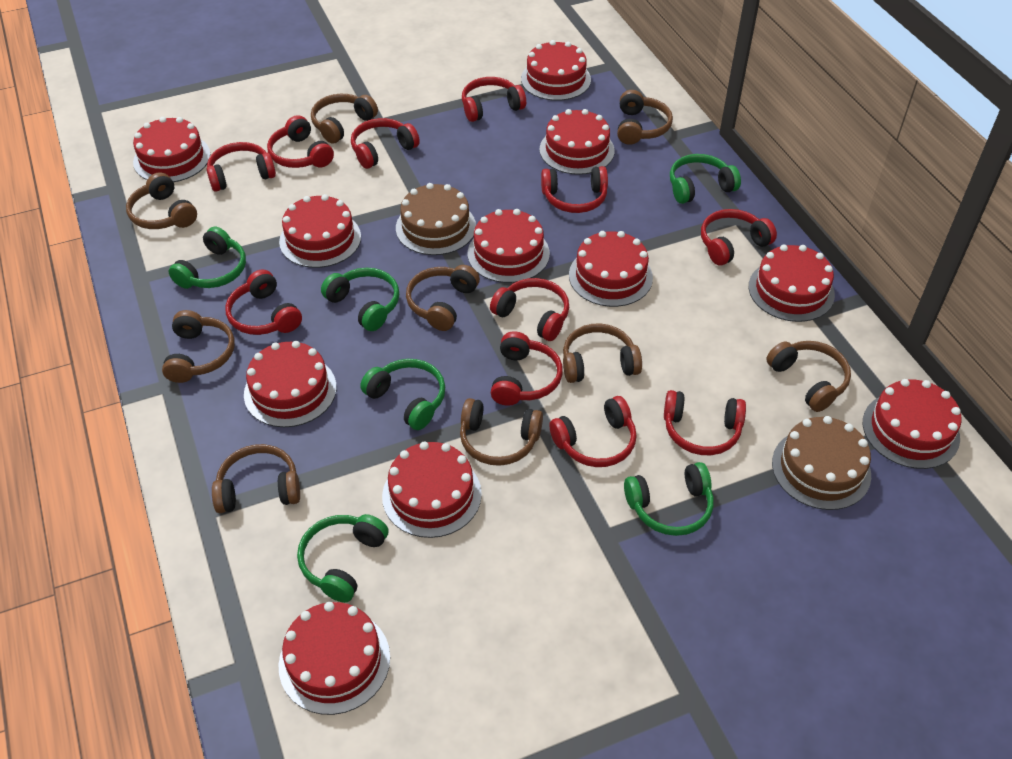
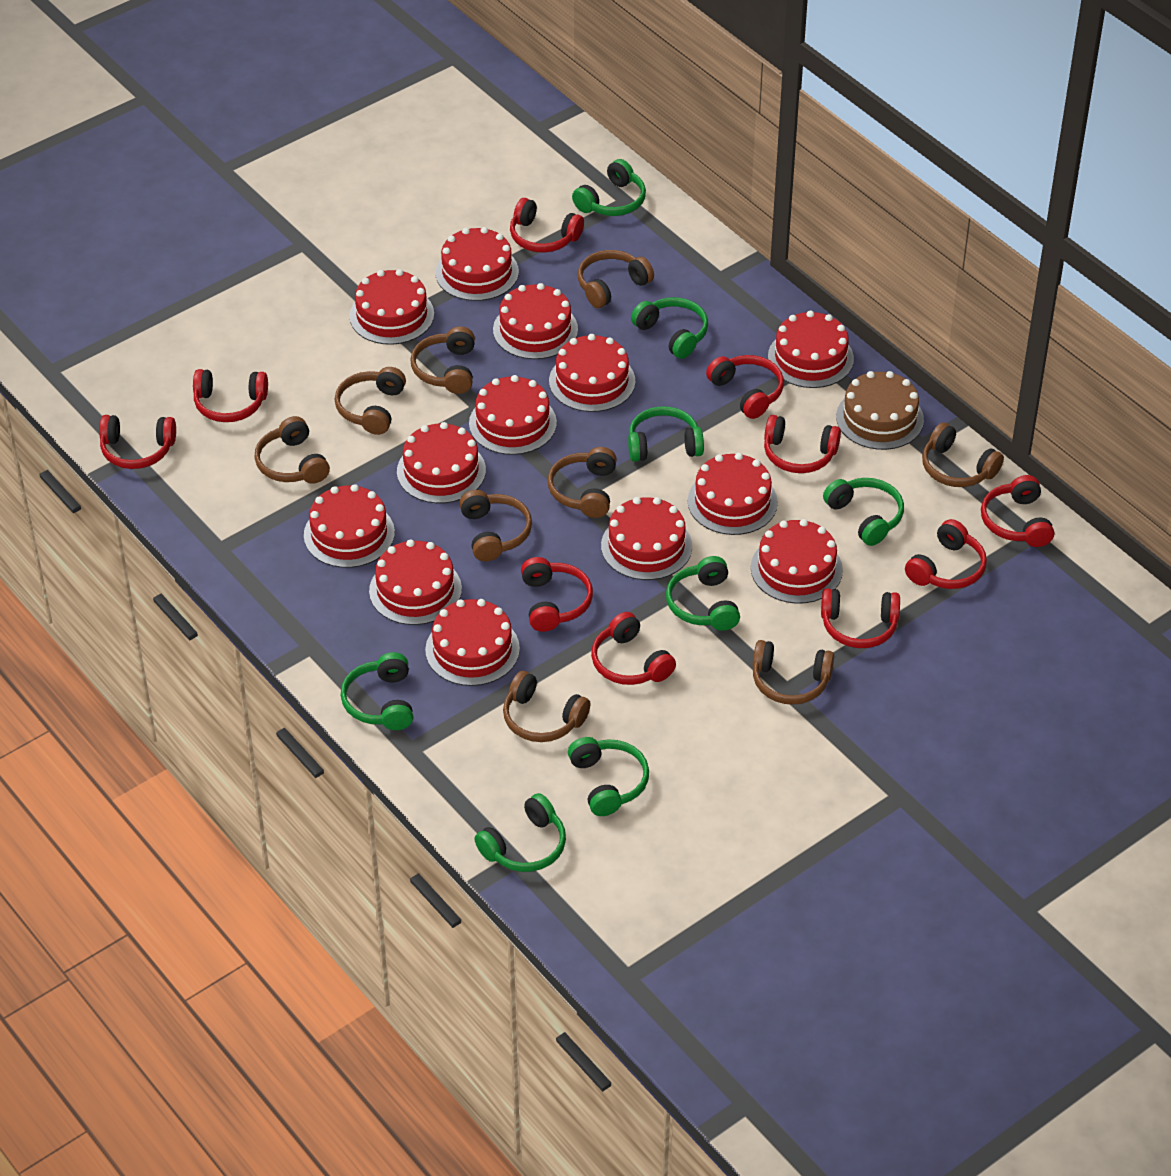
brown cake: [396,183,476,255] [772,416,871,510] = 2 -> [836,371,924,450] = 1
green headphones: [169,227,246,289] [297,514,389,603] [321,268,399,331] [360,359,445,430] [624,462,714,536] [670,154,741,204] = 6 -> [341,652,413,730] [475,793,566,872] [568,737,649,816] [572,159,646,216] [628,406,704,462] [631,297,708,359] [666,556,740,631] [823,478,904,546] = 8
red cake: [133,117,210,182] [244,341,336,427] [279,194,361,268] [279,602,390,715] [382,441,482,538] [468,209,550,283] [521,40,591,101] [539,109,615,175] [569,231,653,307] [749,244,835,322] [863,379,962,469] = 11 -> [304,484,395,568] [349,269,434,345] [369,540,462,625] [397,422,486,503] [425,599,520,686] [435,227,519,301] [469,375,557,455] [493,283,578,359] [549,334,635,412] [601,497,692,580] [688,453,778,535] [751,519,843,604] [768,311,854,388] = 13
red headphones: [206,142,276,192] [225,269,302,335] [267,115,334,168] [351,118,420,169] [462,77,526,122] [490,278,569,341] [491,331,563,406] [541,166,608,213] [549,396,637,467] [664,390,746,455] [701,209,777,266] = 11 -> [99,415,176,469] [193,369,268,422] [510,198,584,253] [521,557,593,632] [591,612,676,685] [706,355,784,419] [764,415,841,473] [821,588,900,648] [905,519,987,589] [981,475,1054,547] = 10

